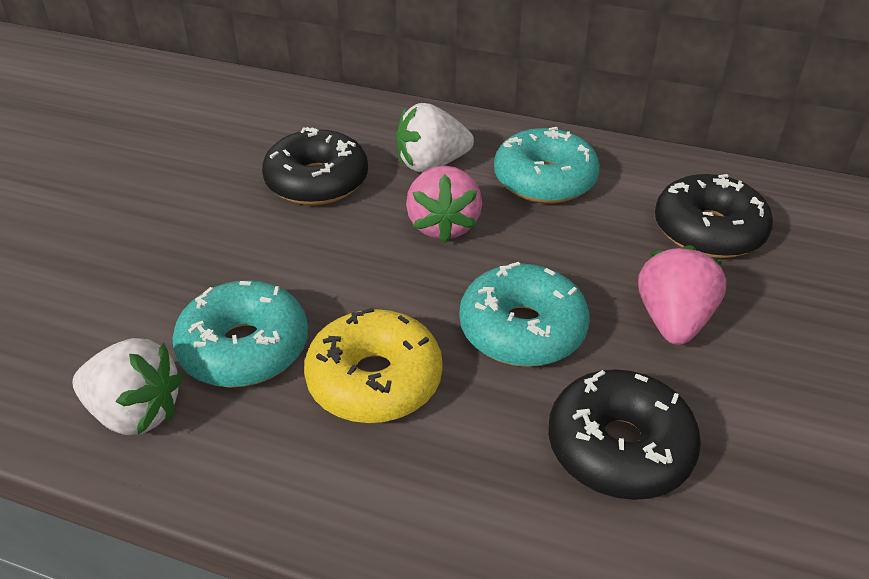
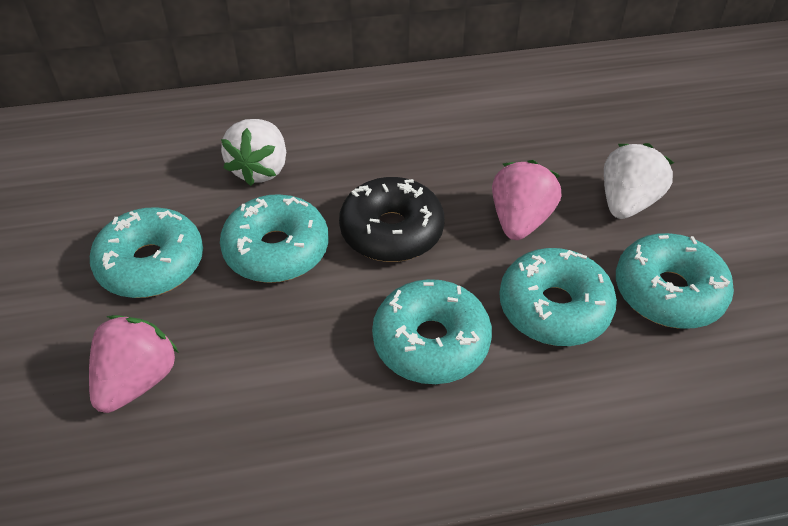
black donut: [262,127,368,205] [548,369,701,500] [655,174,773,258] = 3 -> [339,177,445,262] = 1
turquoise donut: [172,280,308,388] [459,262,590,367] [494,127,600,203] = 3 -> [90,207,203,298] [220,194,329,283] [372,279,492,384] [499,248,617,346] [616,233,734,329] = 5
yellow donut: [304,308,443,423] = 1 -> none = 0

